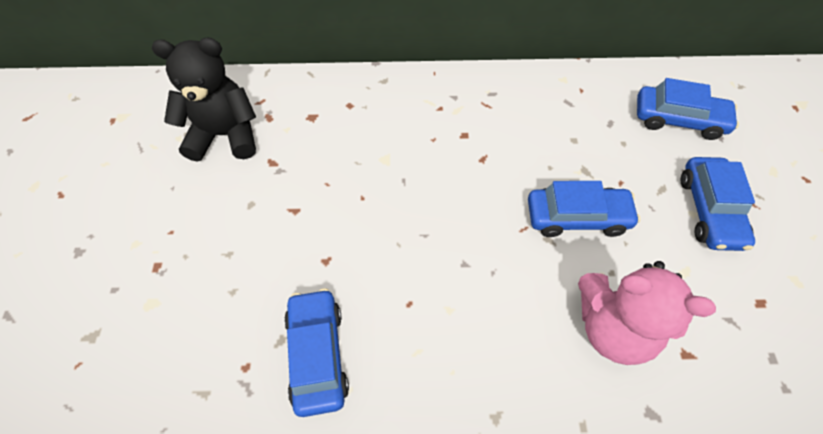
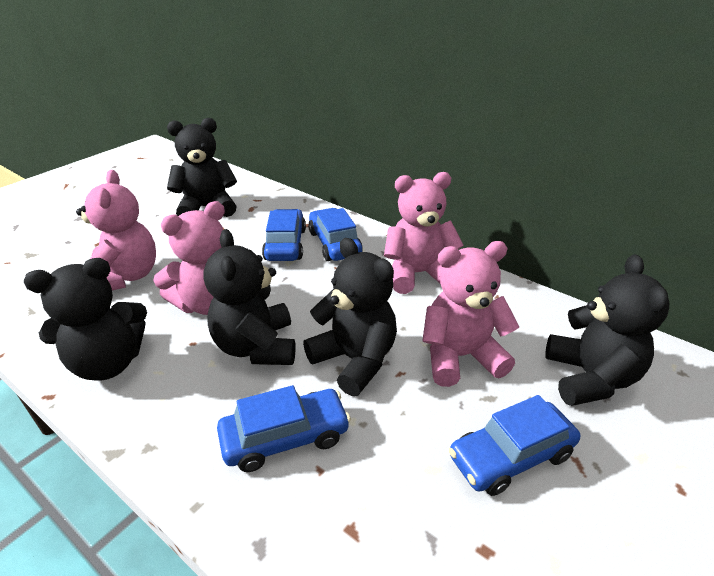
black teddy bear: [152,38,256,162] = 1 -> [24,258,147,381] [167,118,237,217] [203,229,296,365] [303,238,397,396] [545,254,669,406] = 5
pink teddy bear: [578,261,716,365] = 1 -> [76,170,156,290] [153,201,225,315] [384,172,464,294] [422,241,519,387] = 4

